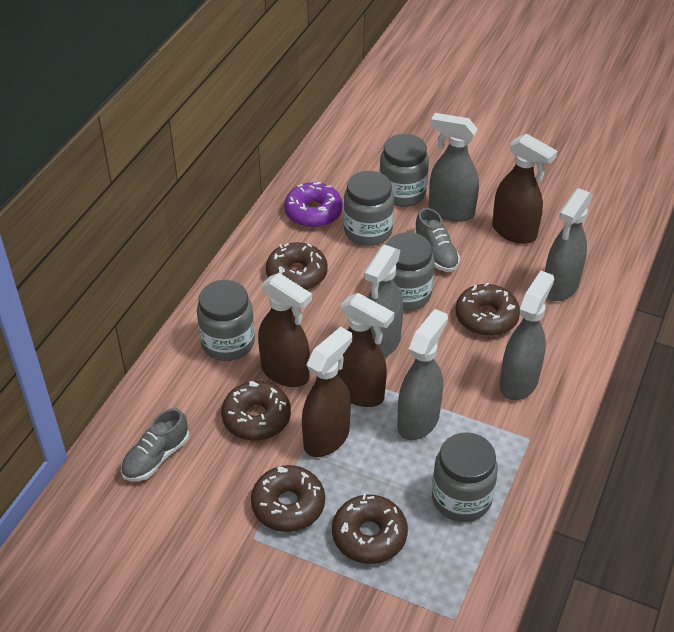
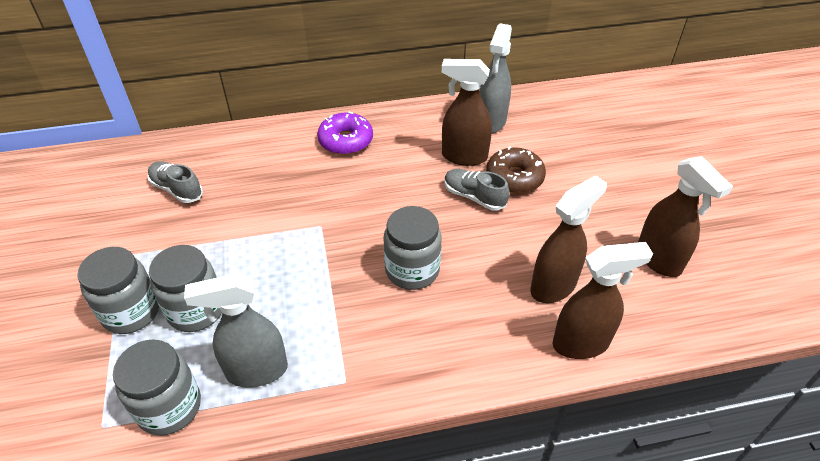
brown donut: [221,381,291,441] [251,465,325,532] [266,242,328,290] [332,494,408,564] [455,282,520,336] = 5 -> [486,146,546,193] = 1
grey jar: [197,280,255,361] [343,171,394,246] [379,134,429,207] [386,232,435,311] [432,432,498,522] = 5 -> [77,247,159,334] [113,340,201,435] [149,245,222,332] [383,206,442,290] = 4
grey spray bottle: [364,245,403,358] [397,309,448,440] [429,113,479,222] [500,271,554,400] [545,188,592,301] = 5 -> [184,274,288,388] [480,23,512,134] = 2

